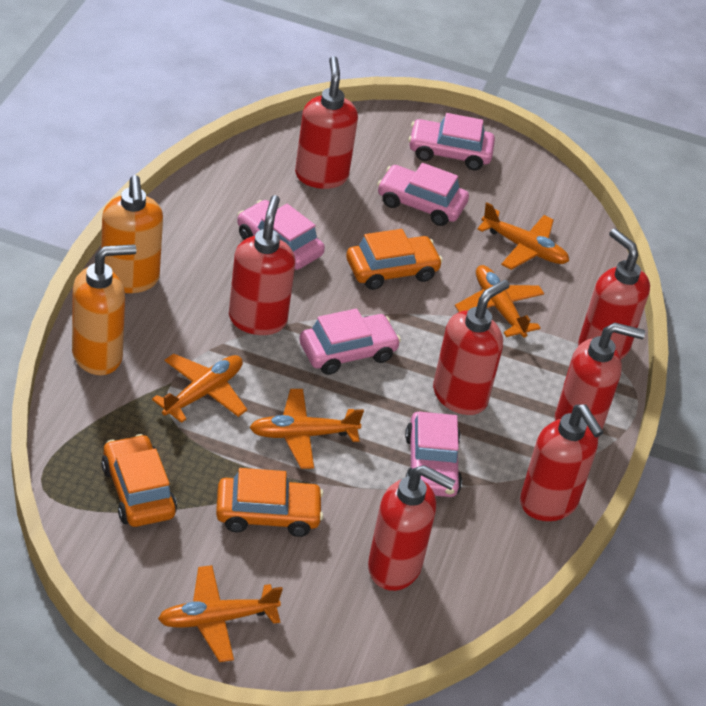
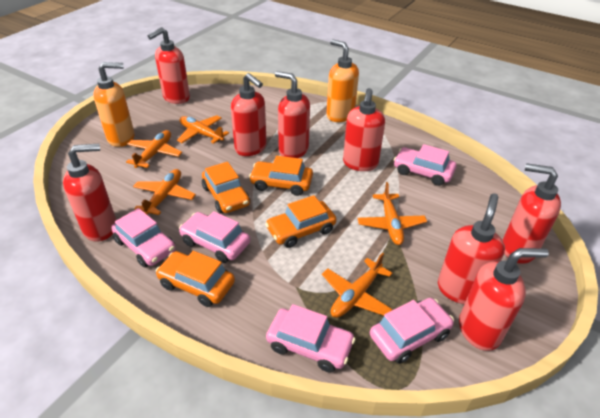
orange car: [101,434,177,527] [216,468,323,537] [346,229,443,290] = 3 -> [156,251,235,307] [202,162,250,213] [249,156,313,196] [266,195,336,248] = 4
red soap dispenser: [229,195,295,335] [295,56,358,189] [368,465,456,591] [433,280,510,415] [520,404,603,521] [555,323,645,438] [578,228,650,359] = 7 -> [63,144,116,242] [148,27,190,104] [231,73,267,156] [275,71,310,158] [343,88,385,171] [438,193,505,304] [459,248,549,351] [503,163,561,264] = 8

